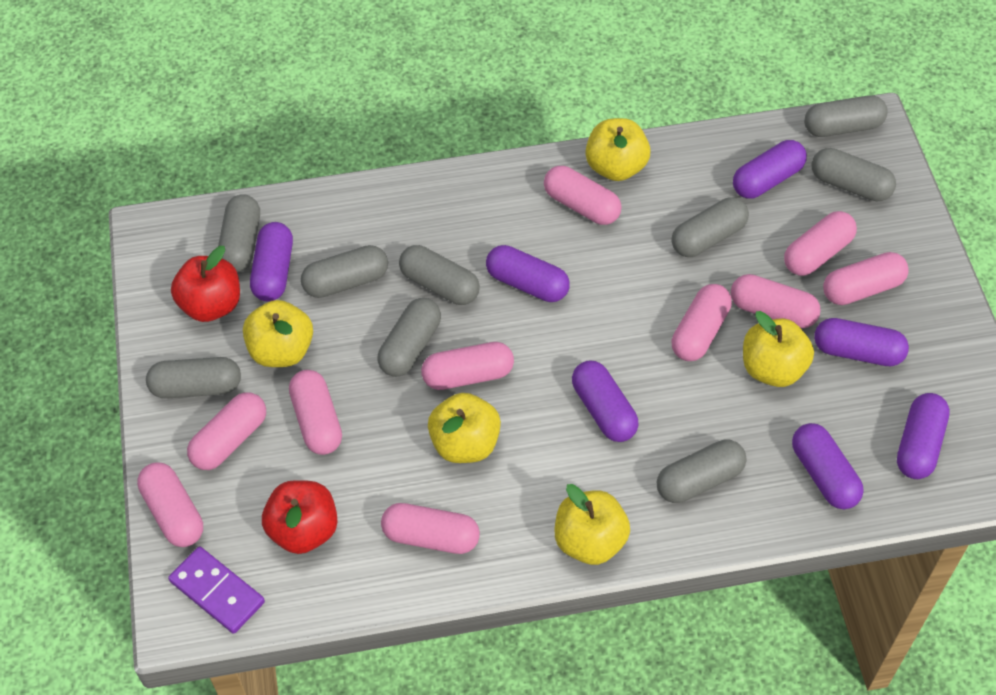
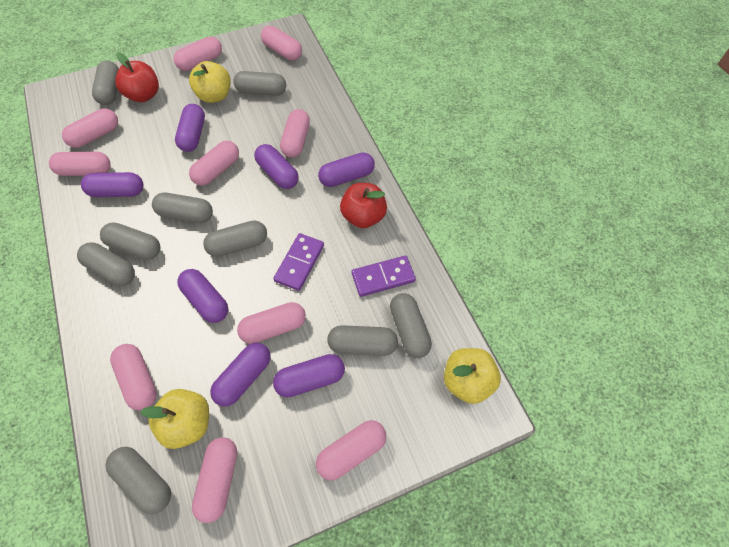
purple domino: [168,546,265,634] = 1 -> [273,233,324,291] [352,256,416,297] = 2
yellow apple: [243,300,313,367] [428,393,501,463] [555,484,630,565] [585,118,651,181] [743,311,814,387] = 5 -> [140,389,209,449] [189,61,231,103] [444,348,501,404] = 3

